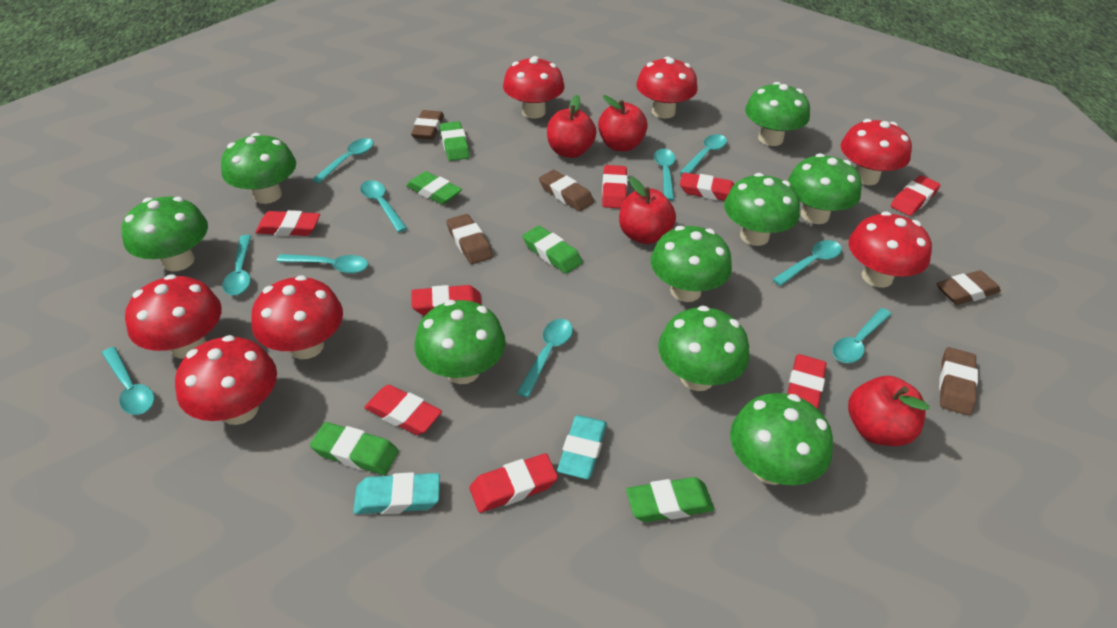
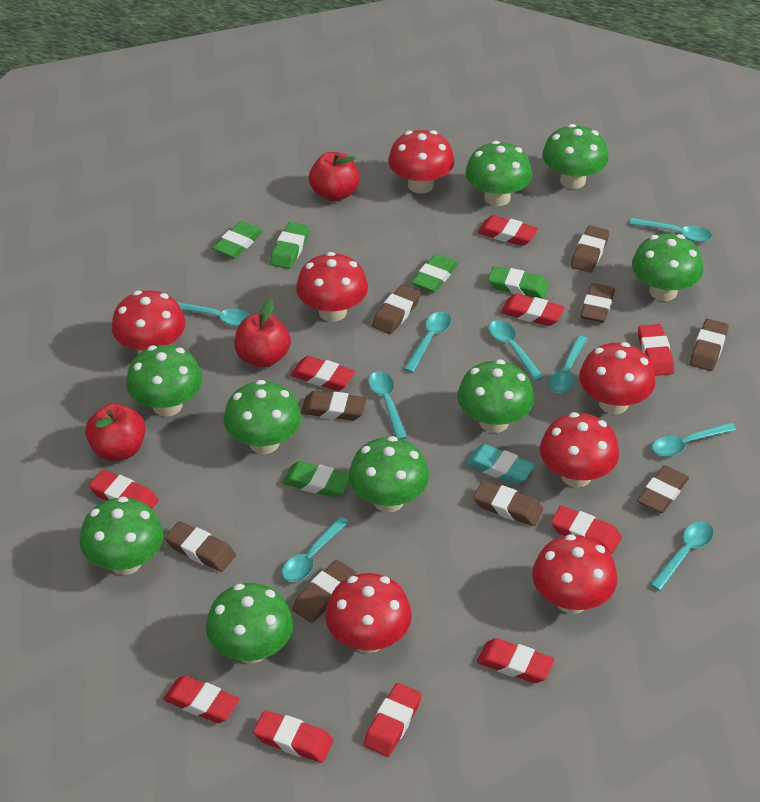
brown eraser: [411,110,444,140] [446,214,493,264] [539,170,594,211] [937,270,1001,305] [939,347,978,415] = 5 -> [165,521,236,572] [292,560,356,623] [301,391,367,421] [372,285,421,334] [473,481,543,526] [570,225,609,273] [580,283,615,323] [637,465,689,513] [690,319,729,371] = 9
red apple: [547,95,596,158] [598,95,648,151] [619,177,676,244] [848,376,929,446] = 4 -> [85,403,145,461] [234,299,291,368] [309,152,360,202] = 3
red eraser: [255,210,320,236] [364,385,442,435] [411,285,481,315] [469,453,558,513] [602,165,628,208] [680,172,735,201] [787,354,827,409] [890,175,940,216] = 8 -> [89,469,158,509] [163,675,240,723] [253,710,333,763] [291,356,356,391] [363,683,422,757] [477,638,555,683] [478,215,538,246] [501,294,565,326] [551,506,622,554] [638,324,674,376] = 10
turquoise eraser: [353,472,440,514] [557,415,607,479] = 2 -> [466,444,535,484] = 1
turquoise spoon: [102,347,154,415] [222,235,251,295] [277,254,368,274] [312,138,374,183] [360,180,407,232] [517,319,573,398] [654,149,676,201] [680,134,727,174] [772,240,842,286] [832,308,891,363] = 10 -> [177,302,250,326] [282,516,349,582] [368,371,407,439] [404,311,451,373] [489,320,544,381] [548,336,587,393] [630,218,712,242] [650,522,714,591] [652,422,736,457] = 9

